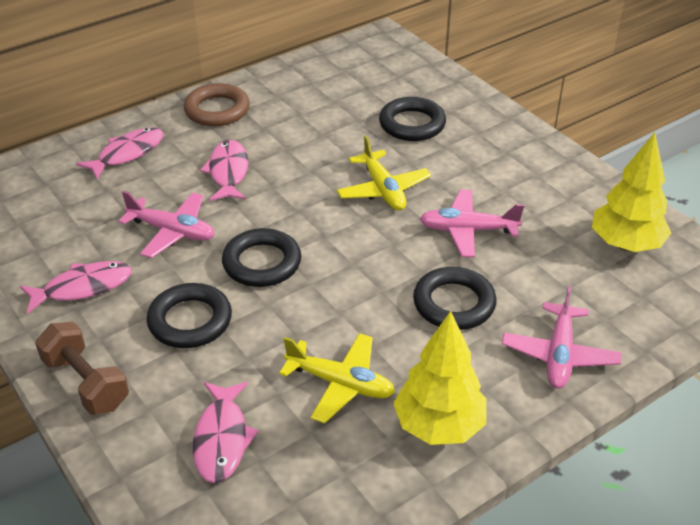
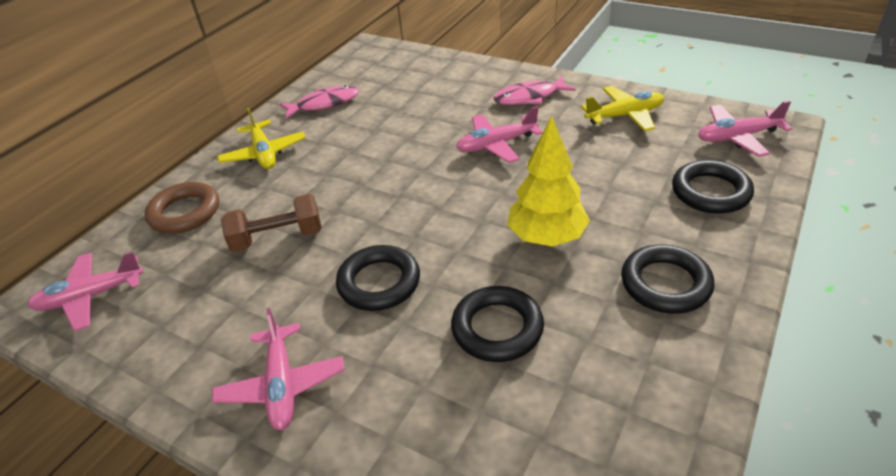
pink fish: [20,261,132,314] [76,128,164,179] [193,382,259,483] [200,140,248,201] = 4 -> [280,85,359,119] [493,76,576,105] = 2
pink plane: [118,191,215,258] [420,190,524,258] [502,286,622,388] = 3 -> [27,252,144,332] [212,308,345,430] [456,106,543,163] [698,101,792,157] = 4
yellow tree: [393,311,487,445] [592,132,671,252] = 2 -> [507,116,590,247] = 1

